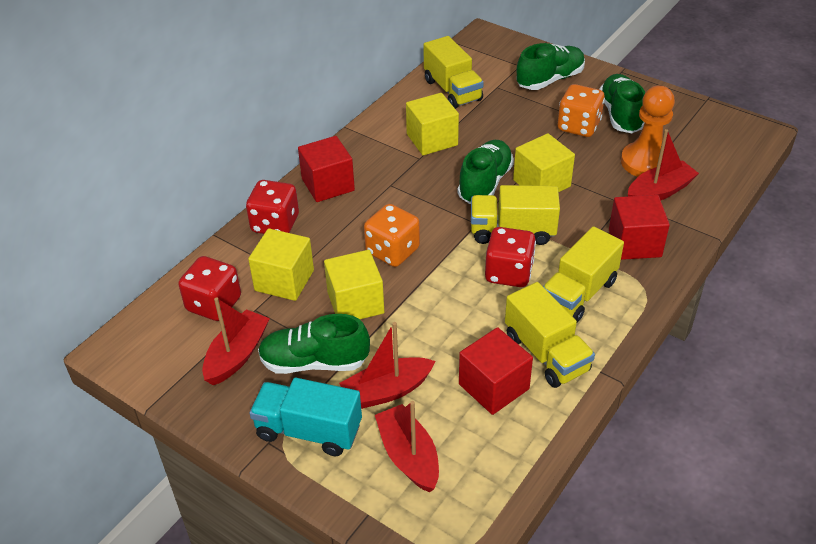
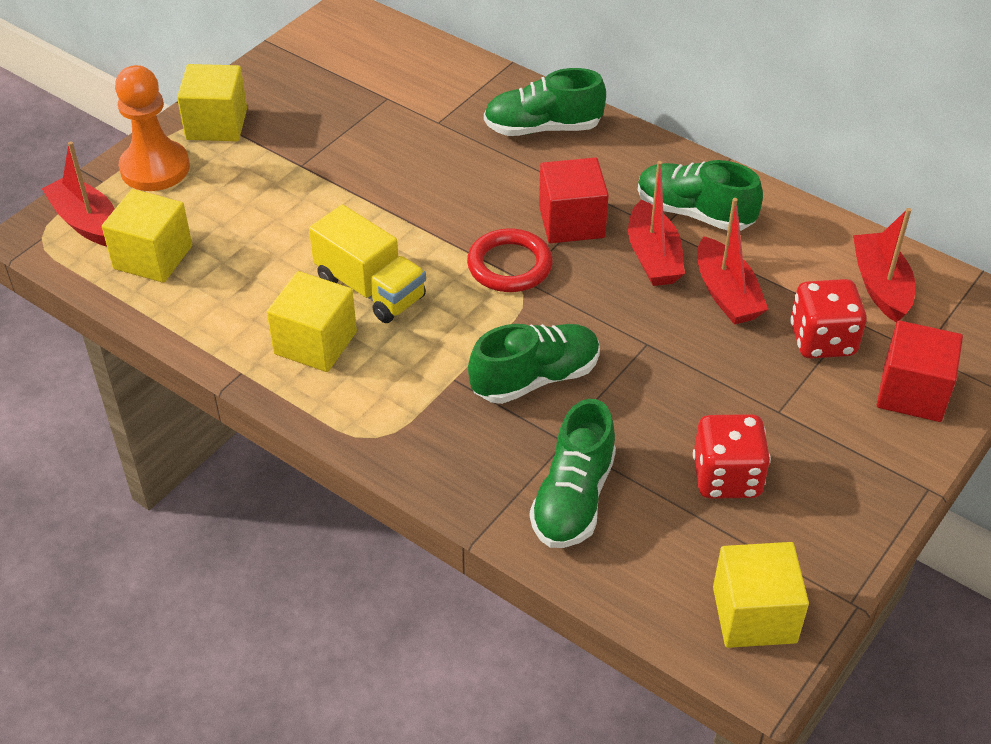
orange dice: [364,204,420,267] [558,84,605,137] = 2 -> none = 0
red cube: [298,136,355,202] [459,327,533,415] [609,195,670,260] = 3 -> [539,157,609,243] [877,320,963,422] = 2
red dice: [178,256,241,321] [246,180,299,234] [485,227,536,287] = 3 -> [693,414,771,499] [790,279,867,359] = 2
red ring: none = 0 -> [467,228,553,292] = 1
turquoise truck: [250,378,362,456] = 1 -> none = 0
yellow truck: [424,36,484,109] [471,185,560,245] [505,282,595,388] [543,226,624,322] = 4 -> [309,205,426,323] = 1

